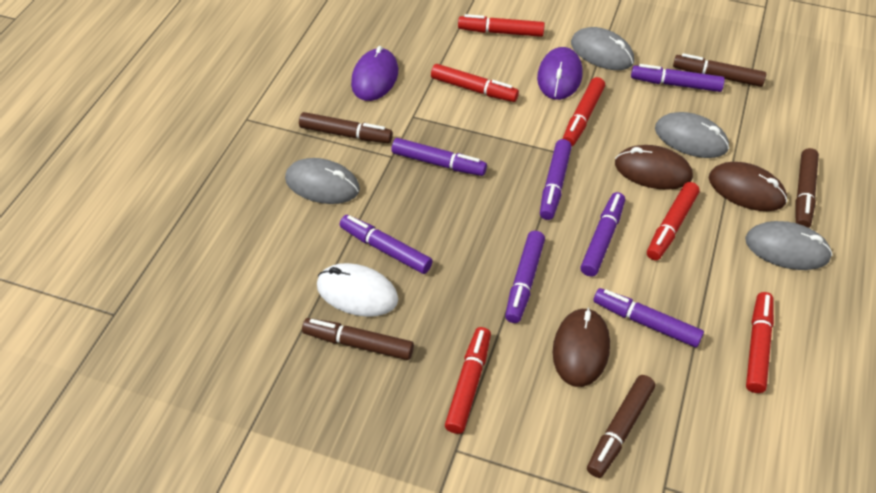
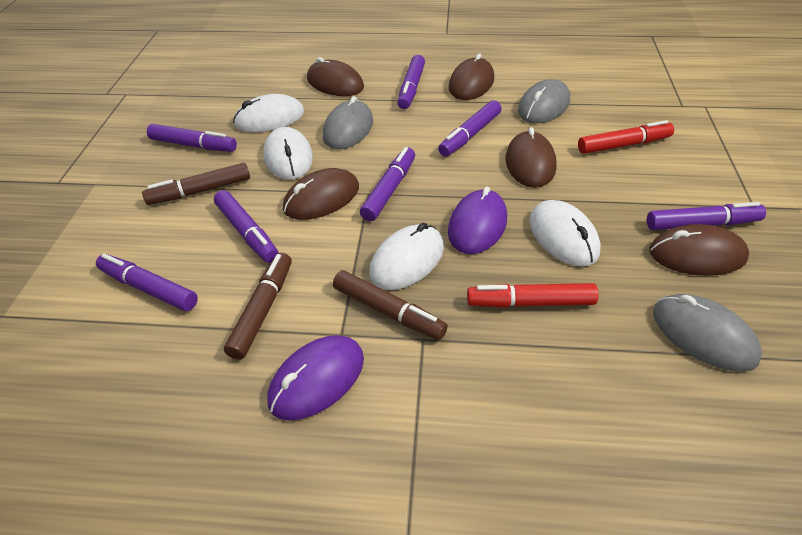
brown marker: [299,112,393,143] [302,318,414,360] [587,375,655,478] [673,53,766,87] [795,148,819,228] = 5 -> [142,163,250,205] [224,253,292,360] [333,270,448,340] = 3
brown mouse: [553,308,610,387] [615,145,693,190] [709,162,787,211] = 3 -> [283,168,359,220] [307,57,364,96] [448,53,494,100] [506,127,557,188] [649,224,749,276] = 5
grey mouse: [285,158,360,204] [571,27,634,70] [655,112,729,158] [745,221,832,270] = 4 -> [323,96,373,149] [518,79,570,123] [653,294,762,372] = 3
red marker: [431,64,519,102] [445,327,491,434] [458,14,545,37] [562,77,605,146] [647,182,700,260] [746,292,774,393] = 6 -> [467,283,599,308] [578,120,674,154] = 2
white mouse: [317,263,398,317] = 1 -> [233,94,304,132] [263,127,313,180] [369,223,444,290] [529,200,601,266] = 4

